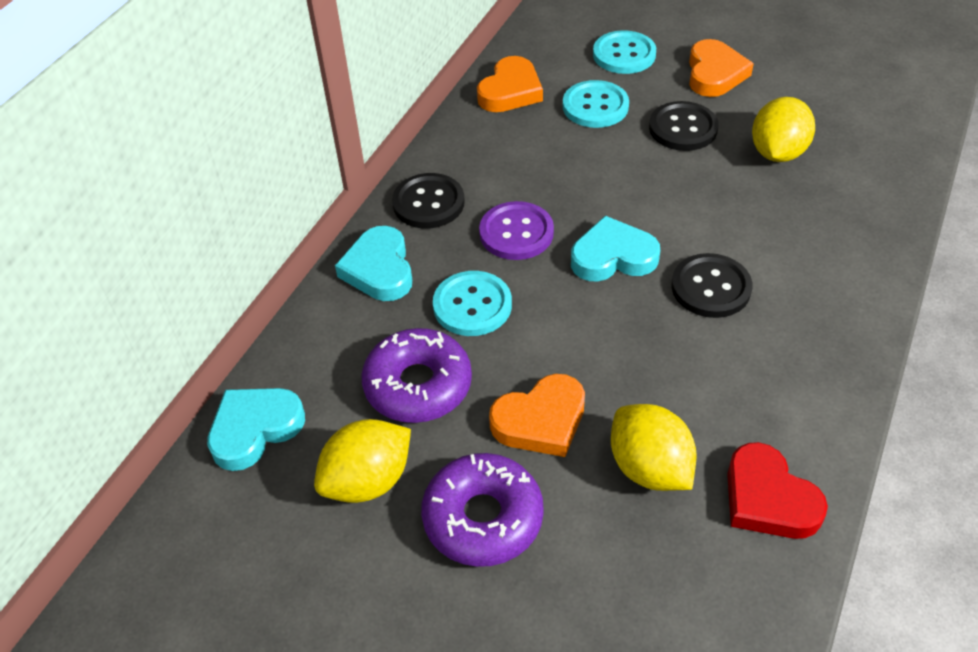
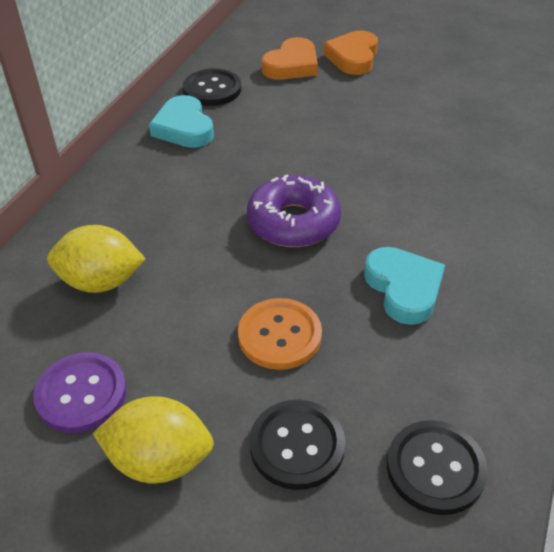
orange button: none = 0 -> [238,298,322,370] = 1
orange heart: [477,56,543,112] [489,374,585,457] [689,39,754,97] = 3 -> [262,37,318,80] [323,31,378,75] = 2
purple donut: [361,328,472,423] [421,453,544,567] = 2 -> [247,174,341,247] = 1
red heart: [727,442,828,539] = 1 -> none = 0
turquoise button: [433,271,512,336] [563,80,629,128] [593,30,656,74] = 3 -> none = 0
turquoise heart: [207,388,305,471] [335,226,412,301] [571,216,660,281] = 3 -> [149,95,214,148] [364,247,445,325] = 2
yellow lemon: [314,419,411,503] [611,404,697,491] [752,97,815,162] = 3 -> [47,225,146,293] [93,396,214,484] = 2

